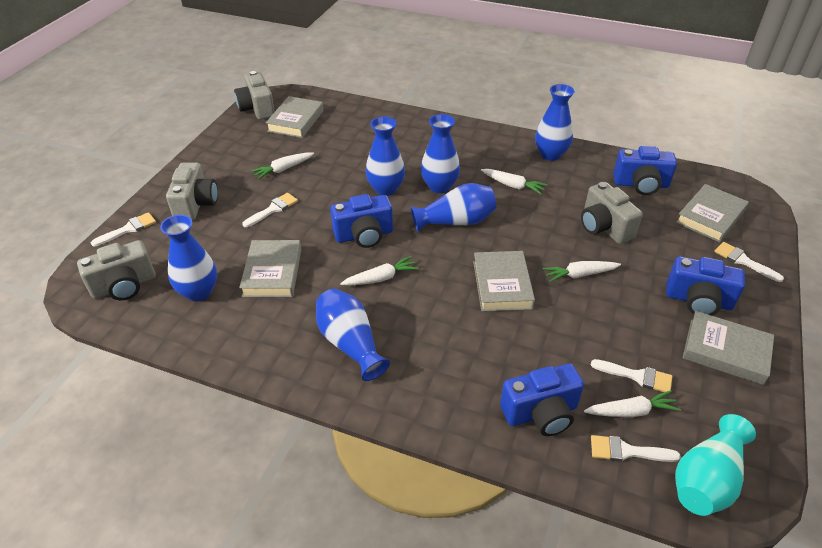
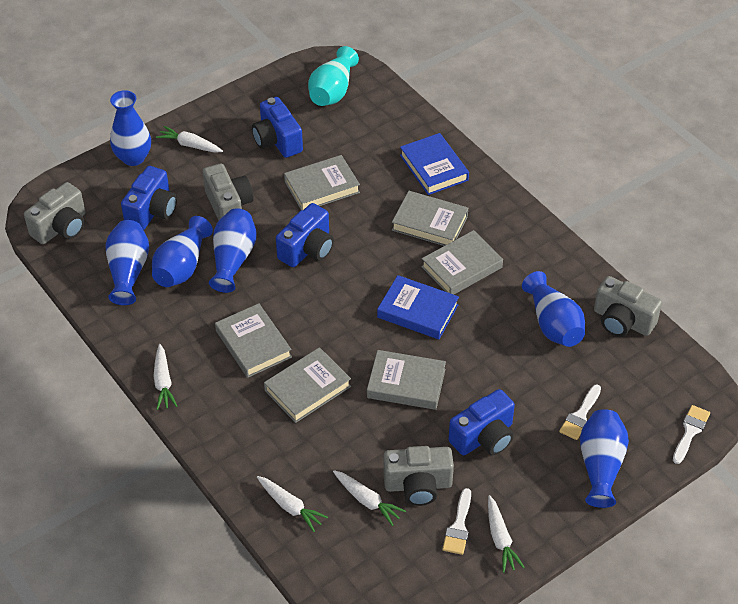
blue book: none = 0 -> [377,275,459,339] [400,133,469,195] = 2
grey book: [239,240,302,297] [266,96,324,138] [473,251,535,312] [676,184,749,243] [683,311,774,385] = 5 -> [215,303,292,378] [264,347,351,423] [284,155,360,210] [367,350,446,410] [392,191,468,246] [421,230,503,294] = 6
white brush: [91,212,156,246] [242,193,298,227] [591,359,672,392] [591,435,681,462] [714,242,784,282] = 5 -> [442,488,471,555] [559,385,601,440] [673,405,710,464] = 3

